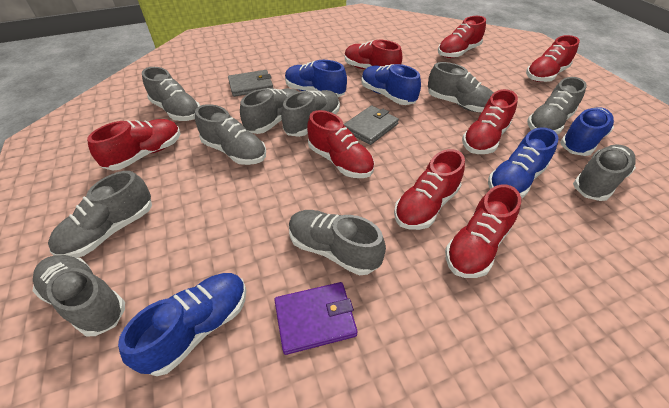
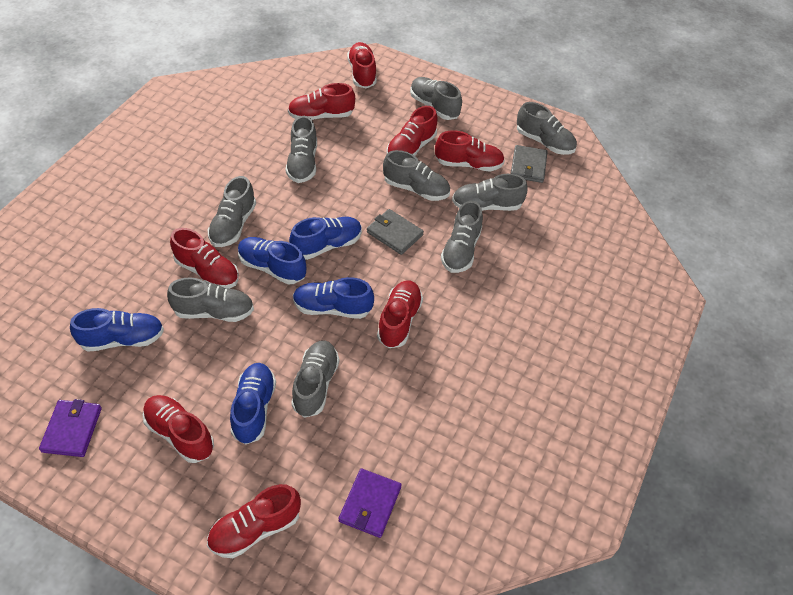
grey shoe: [33,255,125,337] [48,171,152,257] [142,67,200,121] [195,104,266,165] [240,88,298,134] [281,90,340,137] [289,210,386,275] [428,62,494,112] [527,77,587,135] [573,144,636,201] = 10 -> [167,278,254,322] [208,176,256,247] [285,116,317,183] [291,340,339,418] [383,150,450,201] [410,77,462,120] [441,200,483,273] [452,174,528,211] [517,102,577,155] = 9
purple wallet: [274,282,358,355] = 1 -> [39,399,102,457] [339,468,402,538] = 2

